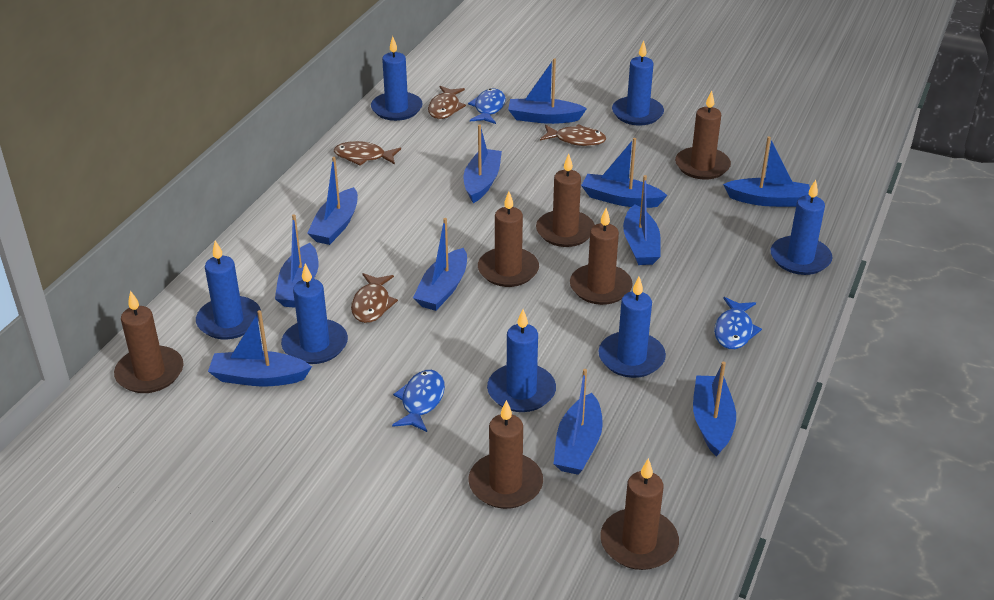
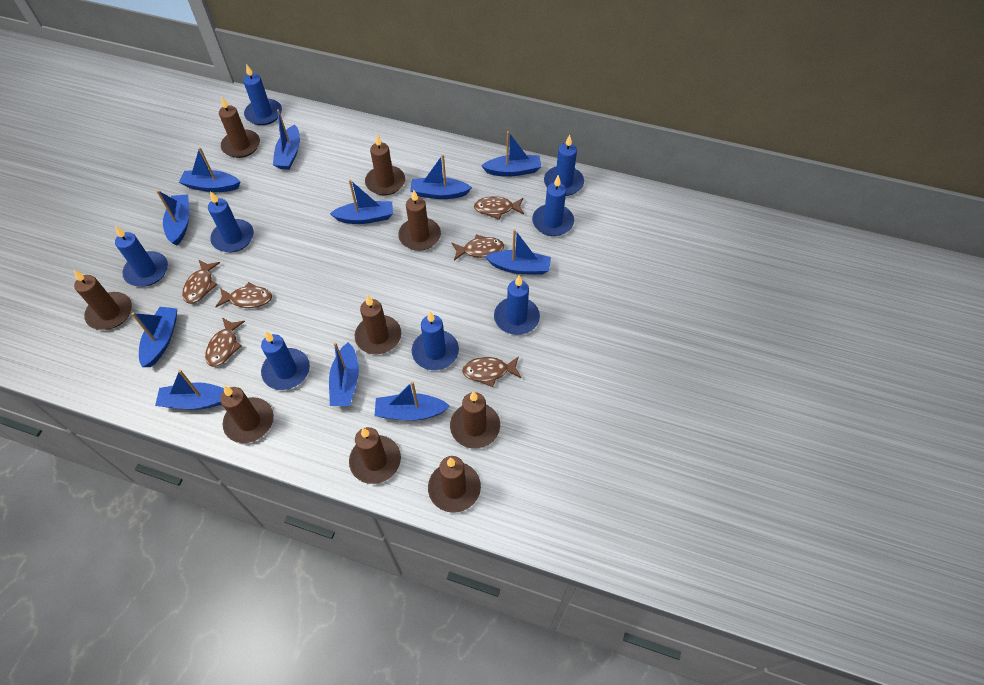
blue candle: [196,240,261,340] [281,264,348,364] [371,36,423,121] [487,309,556,412] [599,277,666,378] [612,41,664,126] [771,180,832,275] = 7 -> [115,226,168,287] [208,191,254,252] [243,64,282,125] [261,331,310,390] [412,312,459,370] [494,276,540,335] [532,175,574,236] [544,135,584,196] = 8
blue fish: [392,370,445,432] [468,88,506,124] [714,297,762,349] = 3 -> none = 0
brown candle: [114,291,184,393] [469,400,543,509] [478,192,539,287] [536,154,595,247] [570,208,633,305] [600,458,679,570] [675,91,731,180] = 7 -> [74,270,132,330] [219,96,260,158] [220,386,274,443] [349,427,401,484] [355,295,401,354] [365,134,405,196] [398,190,441,251] [428,456,481,513] [450,391,500,448] = 9
brown fish: [334,141,401,166] [351,273,398,323] [428,86,466,119] [540,124,606,146] = 4 -> [182,259,220,304] [205,318,245,367] [215,282,272,308] [452,234,504,260] [462,356,521,387] [474,196,524,220] = 6

